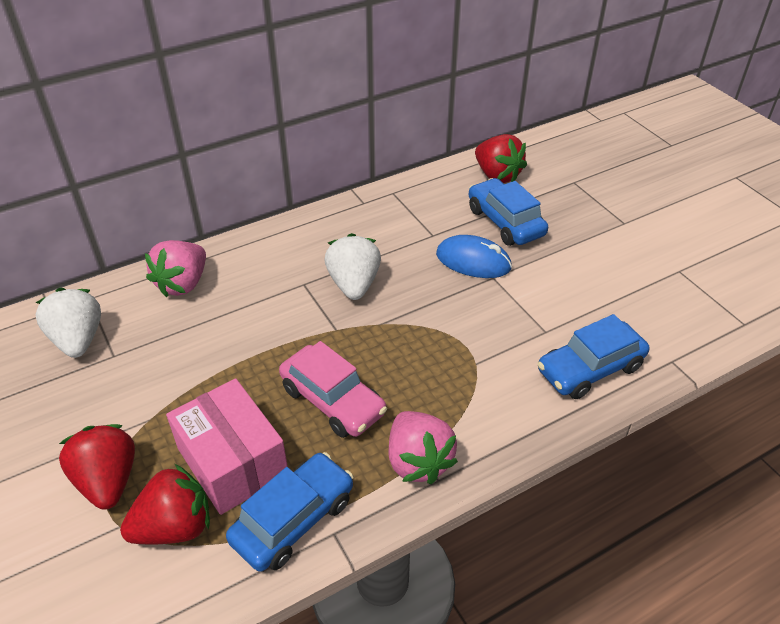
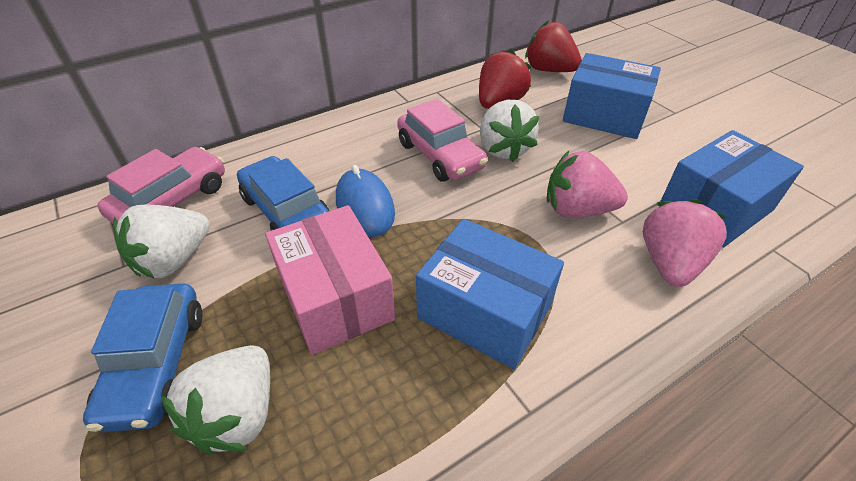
blue box: none = 0 -> [416,219,564,369] [563,53,661,139] [660,130,804,248] = 3
blue car: [226,452,354,572] [469,178,548,246] [538,314,650,399] = 3 -> [83,284,203,432] [237,156,330,231] = 2
pink car: [279,341,387,438] = 1 -> [97,147,225,223] [397,99,487,182] = 2
red strawberry: [59,424,135,509] [120,464,210,544] [475,134,527,183] = 3 -> [479,49,532,109] [525,20,582,72] = 2
white strawberry: [36,288,101,358] [325,233,381,300] = 2 -> [113,205,210,279] [161,345,270,455] [480,100,539,162] = 3

